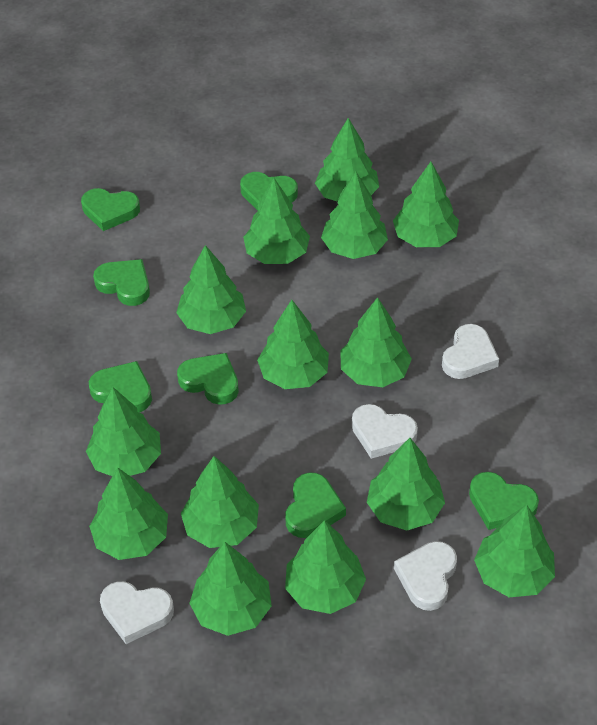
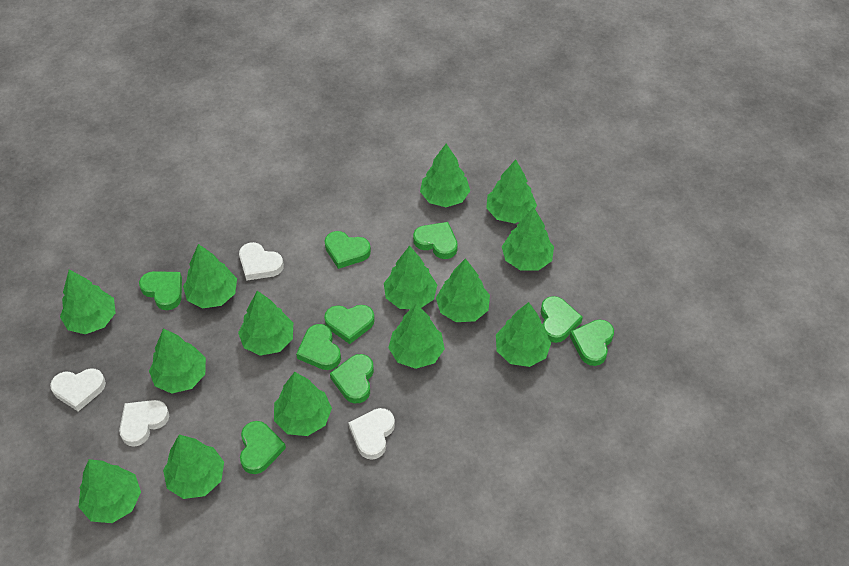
green heart: [81,188,140,231] [89,361,152,412] [93,259,150,306] [177,353,239,405] [240,172,298,211] [285,473,346,538] [469,472,539,530] = 7 -> [139,271,182,310] [240,421,286,474] [296,324,341,370] [324,305,375,344] [325,231,371,269] [330,354,374,403] [413,222,458,259] [541,296,583,343] [570,319,614,366] = 9

